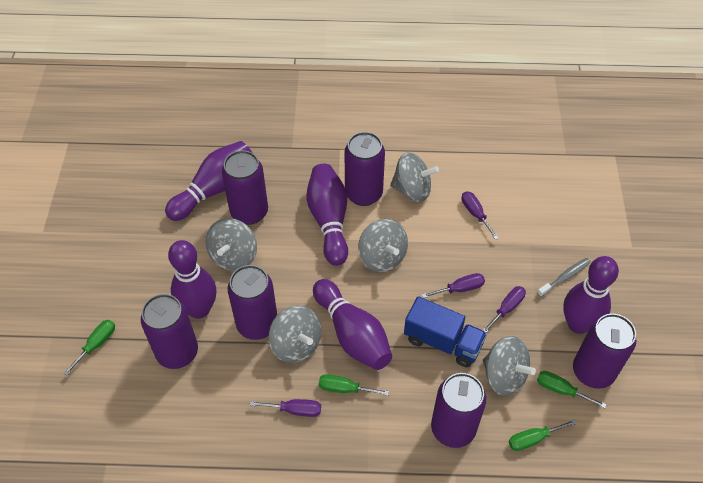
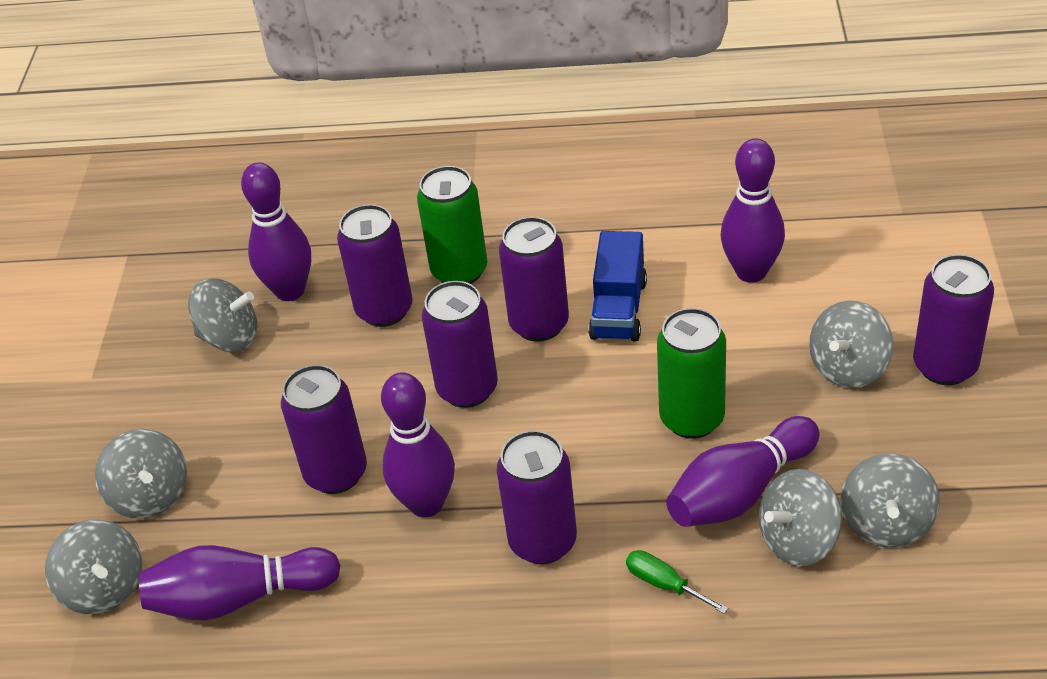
green can: none = 0 -> [417,166,487,284] [657,308,726,439] = 2
green screwdriver: [63,320,115,376] [319,374,389,396] [509,419,577,451] [537,371,607,408] = 4 -> [626,550,728,614] = 1
grey spinning top: [206,218,257,271] [269,305,322,363] [358,219,408,272] [390,152,439,202] [483,336,536,396] = 5 -> [45,520,142,614] [95,429,187,519] [188,278,257,352] [759,469,842,566] [809,301,894,388] [841,453,940,548] = 6
grey toothbrush: [537,258,591,297] = 1 -> none = 0
purple screwdriver: [250,399,321,417] [422,273,485,298] [462,191,499,240] [483,286,526,332] = 4 -> none = 0

